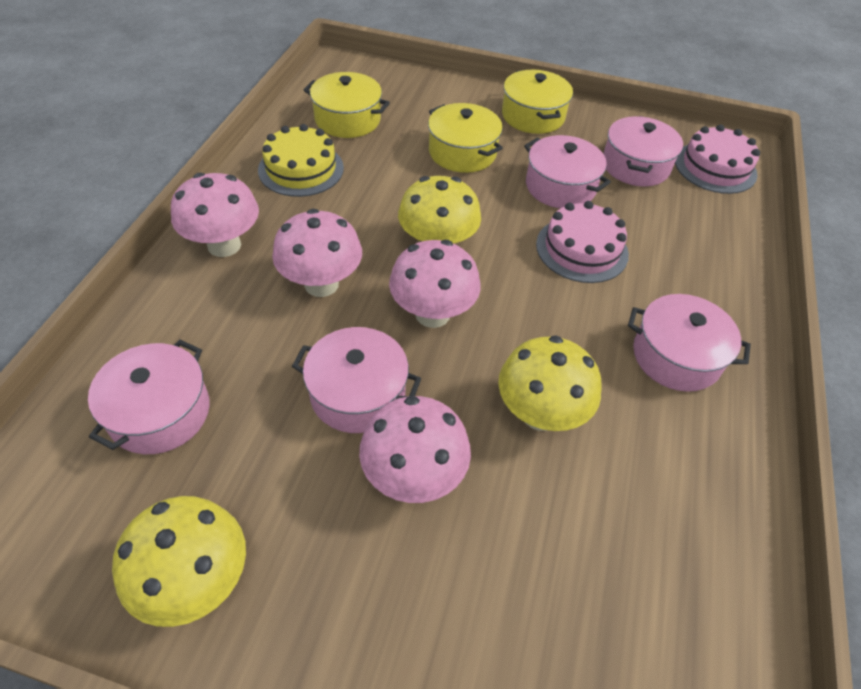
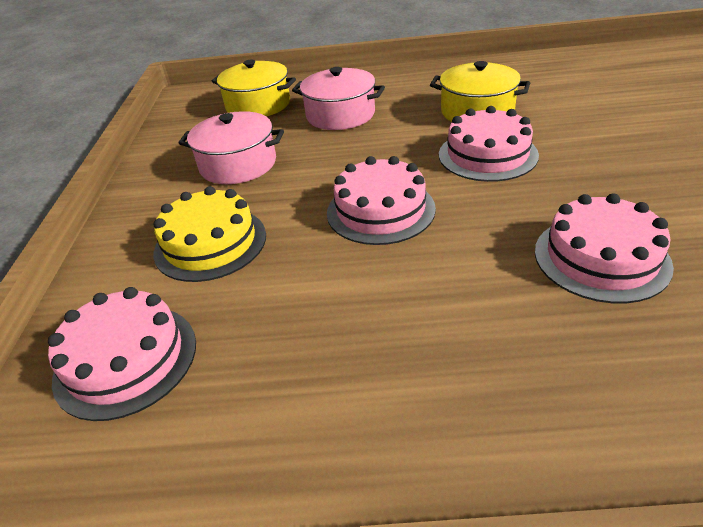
pink cake: [536,201,629,283] [675,125,760,194] = 2 -> [48,287,196,421] [327,156,436,245] [439,106,539,182] [535,193,674,303] = 4
pink mushroom: [171,173,259,257] [272,209,362,297] [359,396,471,503] [389,240,481,328] = 4 -> none = 0
pink pot: [88,340,210,454] [292,327,421,433] [524,135,611,208] [603,116,683,187] [628,294,751,392] = 5 -> [178,111,284,184] [292,67,385,130] = 2
yellow mushroom: [112,496,246,627] [398,176,481,244] [498,336,602,431] = 3 -> none = 0
yellow pot: [303,72,390,138] [428,103,503,173] [502,69,573,134] = 3 -> [211,60,296,117] [430,61,530,122] = 2

